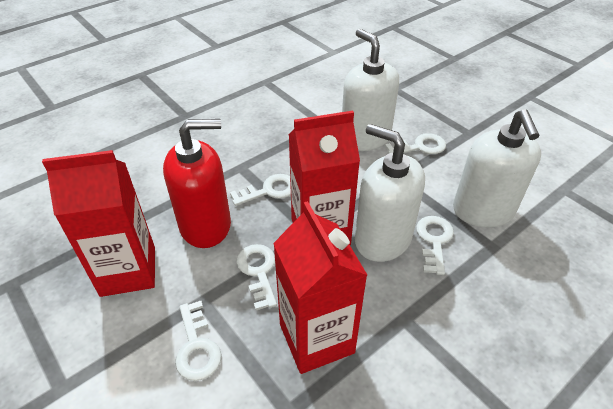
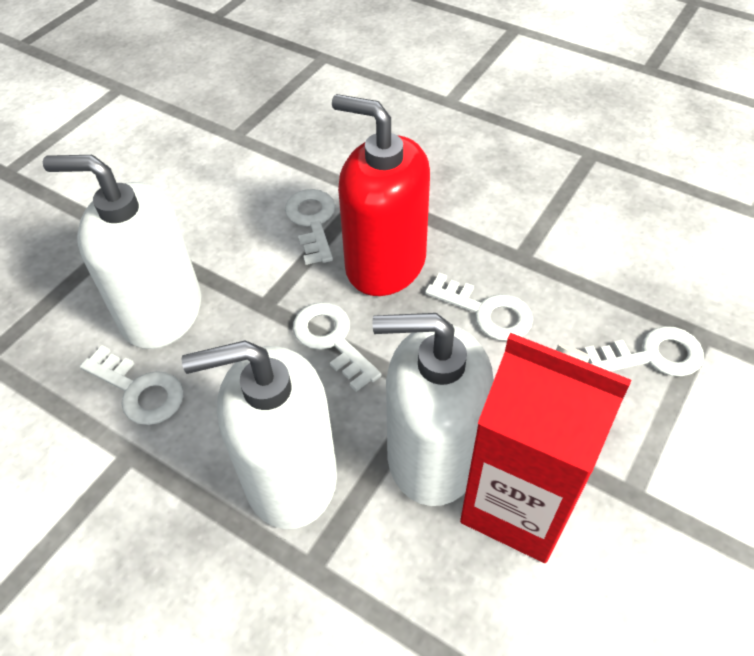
red carton: [42,150,155,297] [273,201,367,374] [289,111,360,245] = 3 -> [460,333,631,563] = 1

